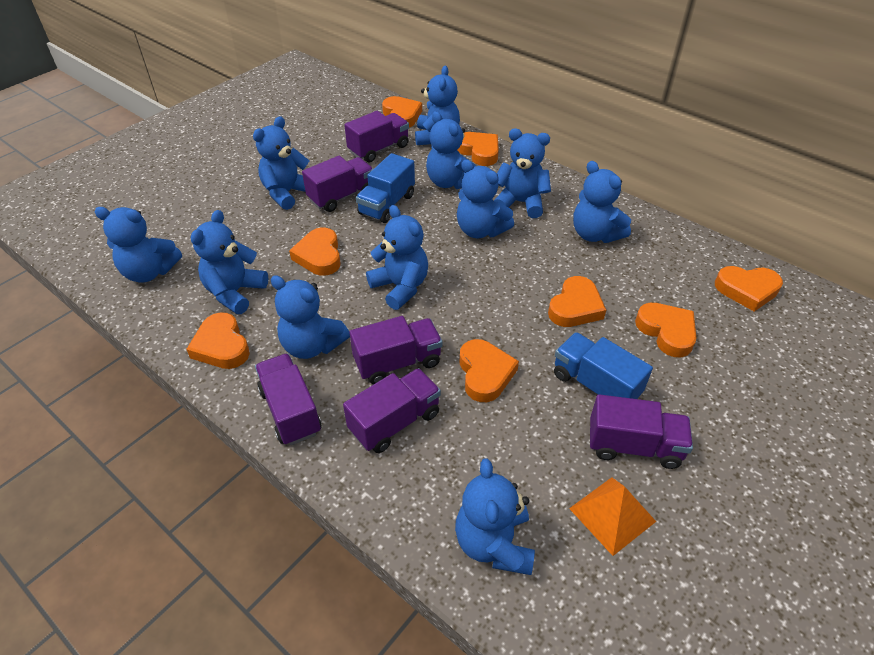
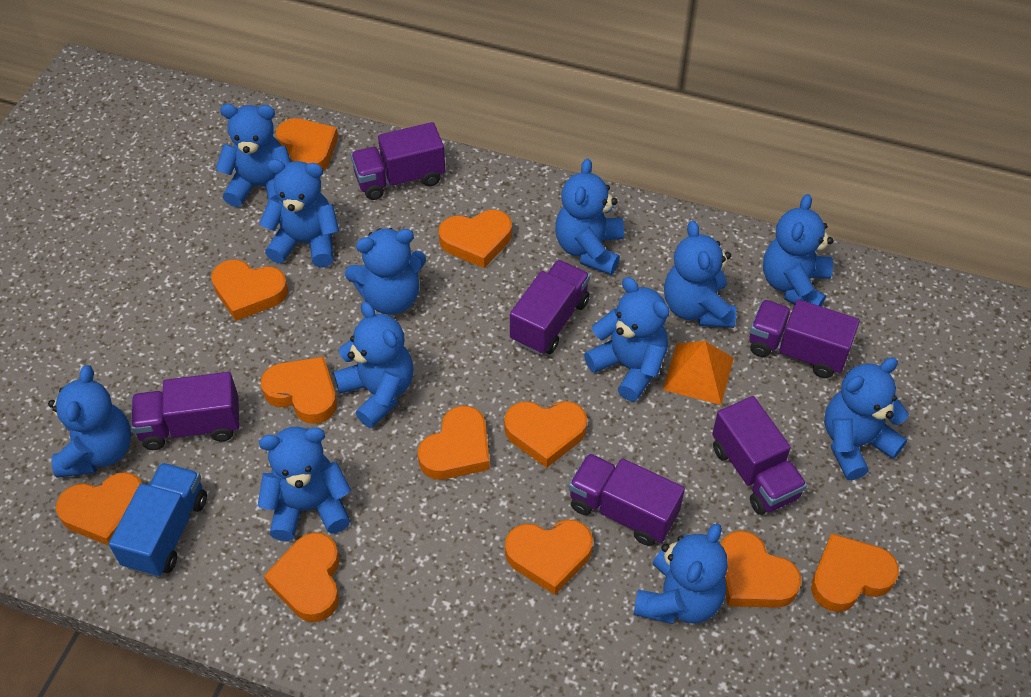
blue teddy bear: [94,207,182,283] [191,210,268,314] [253,116,310,210] [270,275,350,359] [366,205,428,310] [415,66,460,145] [426,111,476,189] [455,458,535,575] [457,160,514,238] [494,128,551,218] [573,161,631,243] = 11 -> [48,365,131,478] [216,104,291,207] [258,427,351,541] [259,159,339,268] [334,302,414,428] [345,228,426,315] [555,158,624,275] [584,277,669,402] [633,523,728,624] [664,221,736,328] [763,194,833,307] [824,357,909,480] = 12
blue truck: [356,153,415,223] [554,332,653,399] = 2 -> [109,463,207,577] = 1
orange heart: [186,312,250,369] [289,228,341,276] [382,96,422,128] [458,132,499,166] [459,339,519,402] [548,276,606,327] [635,303,696,357] [715,266,783,312] = 8 -> [56,472,142,546] [211,260,288,321] [261,357,337,424] [264,532,340,622] [276,118,338,171] [418,406,490,480] [439,210,512,268] [504,401,587,468] [505,519,593,595] [721,531,801,608] [811,533,899,612] = 11

